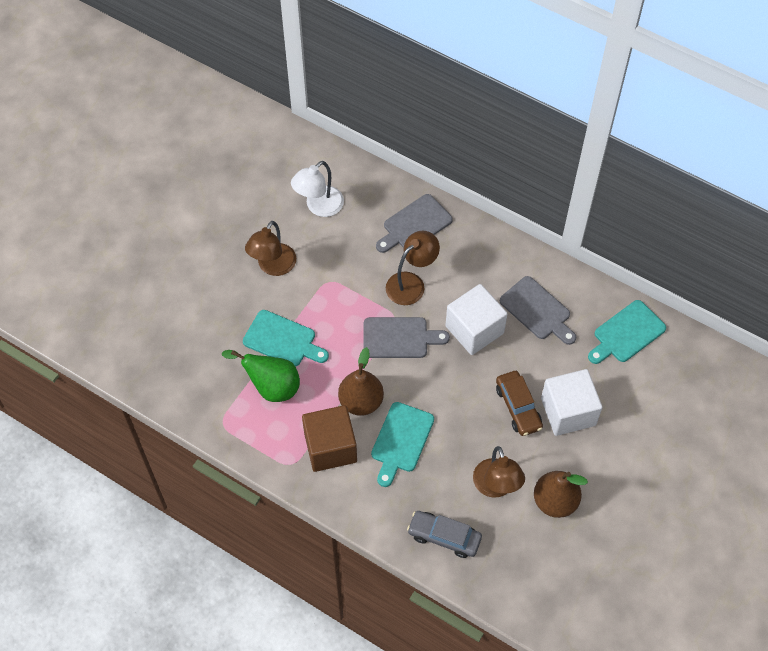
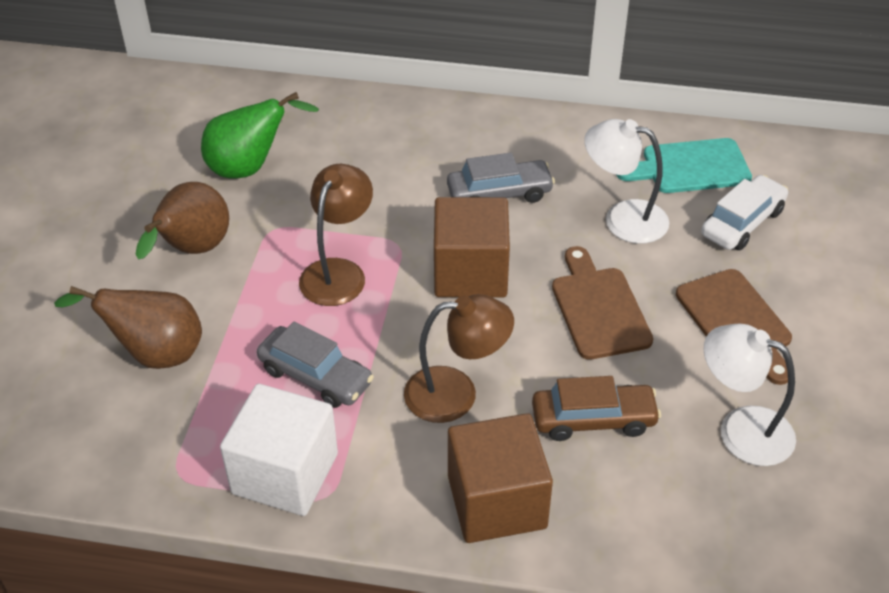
brown cube: [302,405,357,472] = 1 -> [434,197,510,298] [448,413,553,543] = 2
brown cutting board: none = 0 -> [552,246,653,360] [676,269,792,385] = 2
brown lamp: [245,221,296,276] [386,231,440,305] [473,446,525,498] = 3 -> [299,164,373,306] [404,294,514,423] = 2
grey car: [407,511,482,558] = 1 -> [257,322,374,408] [447,153,555,203] = 2
grey cutting board: [363,317,450,358] [376,194,453,253] [500,276,576,345] = 3 -> none = 0
turquoise cutting board: [243,310,329,367] [371,402,434,487] [588,300,666,364] = 3 -> [616,138,752,193] = 1
white car: none = 0 -> [701,175,789,250] = 1
white cube: [445,284,508,355] [541,369,602,436] = 2 -> [220,384,338,516] = 1
white lamp: [291,161,344,217] = 1 -> [584,119,669,244] [704,324,796,466] = 2

